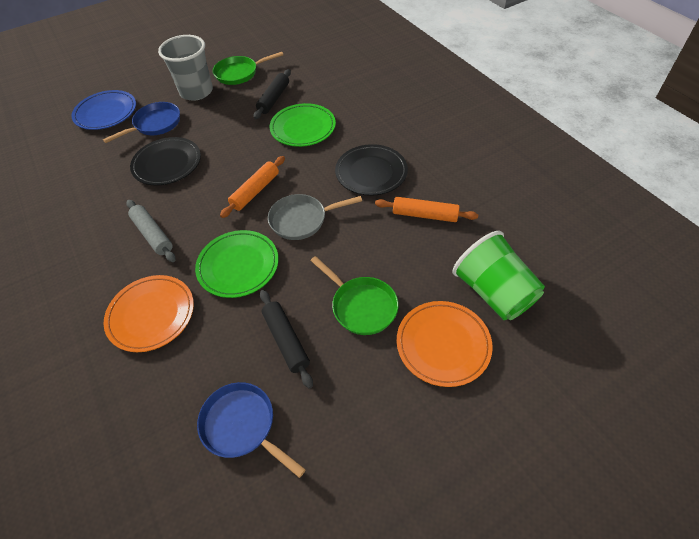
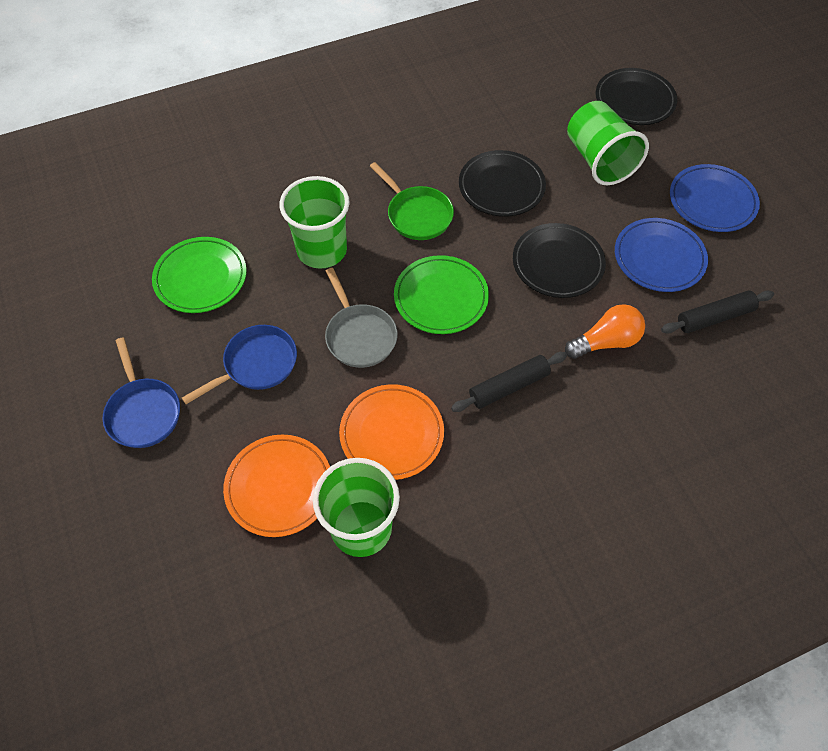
black plate: [130,137,201,185] [335,144,408,196] = 2 -> [459,150,546,217] [513,223,606,298] [596,68,677,125] = 3
blue plate: [71,90,136,130] = 1 -> [615,218,708,292] [670,164,760,232] = 2
green cup: [452,231,545,320] = 1 -> [280,176,350,269] [313,458,400,557] [567,101,649,185] = 3
green pan: [213,52,283,85] [310,256,399,335] = 2 -> [370,162,454,240] = 1
grey cup: [158,35,213,101] = 1 -> none = 0
grey rolling pin: [126,200,176,262] = 1 -> none = 0
orange light bulb: none = 0 -> [565,304,645,359] = 1
orange rolling pin: [220,156,285,218] [375,197,478,222] = 2 -> none = 0

